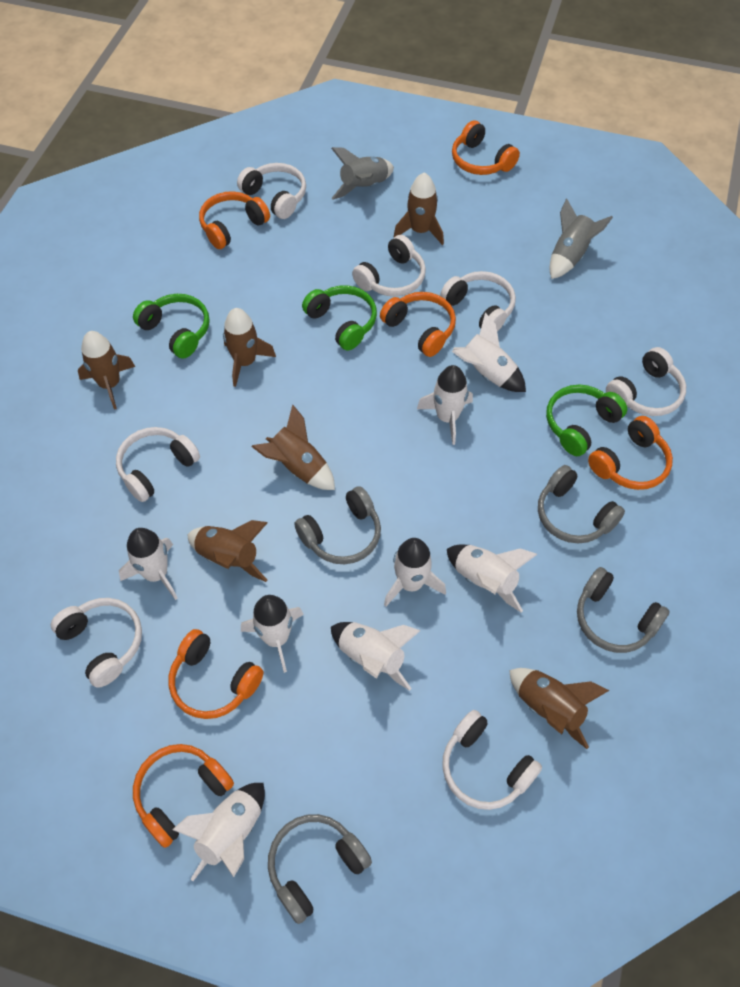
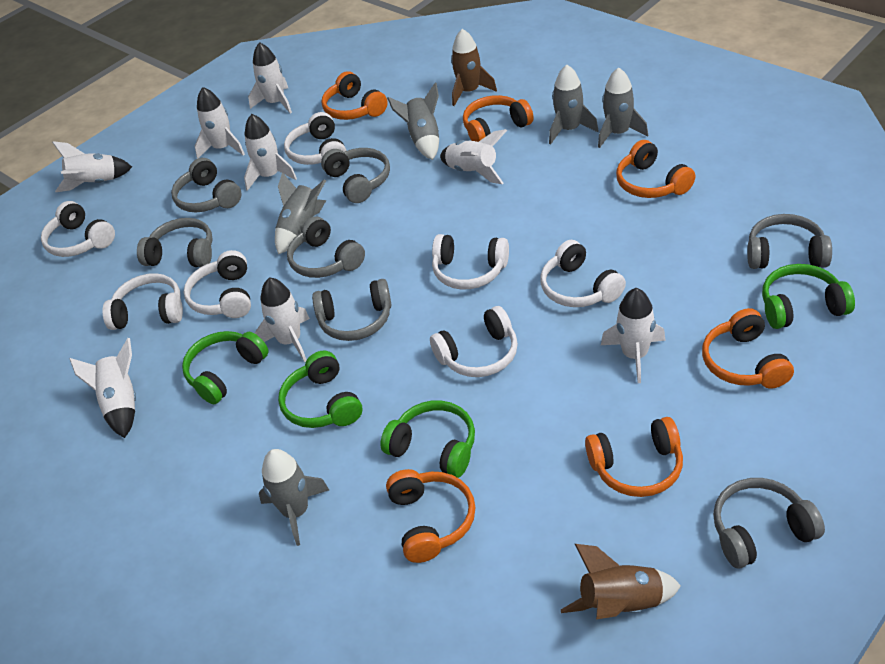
brown rocket: [78,331,135,410] [188,520,267,582] [223,308,276,387] [251,405,335,490] [394,173,444,245] [509,668,609,749] = 6 -> [451,29,497,106] [561,544,681,619] = 2
green headphones: [133,294,209,359] [302,285,377,350] [546,385,627,456] = 3 -> [182,331,269,404] [278,351,362,428] [381,400,475,478] [762,264,855,329] = 4
grey headphones: [268,814,372,924] [294,486,381,564] [538,465,625,543] [577,567,670,653] = 4 -> [137,218,213,267] [171,158,242,212] [287,216,365,278] [312,279,391,341] [321,148,390,203] [713,478,825,569] [747,214,832,269] = 7
grey rocket: [331,147,394,200] [549,198,613,279] = 2 -> [259,449,329,546] [275,172,326,254] [387,82,439,160] [549,65,599,144] [598,67,648,148] = 5

